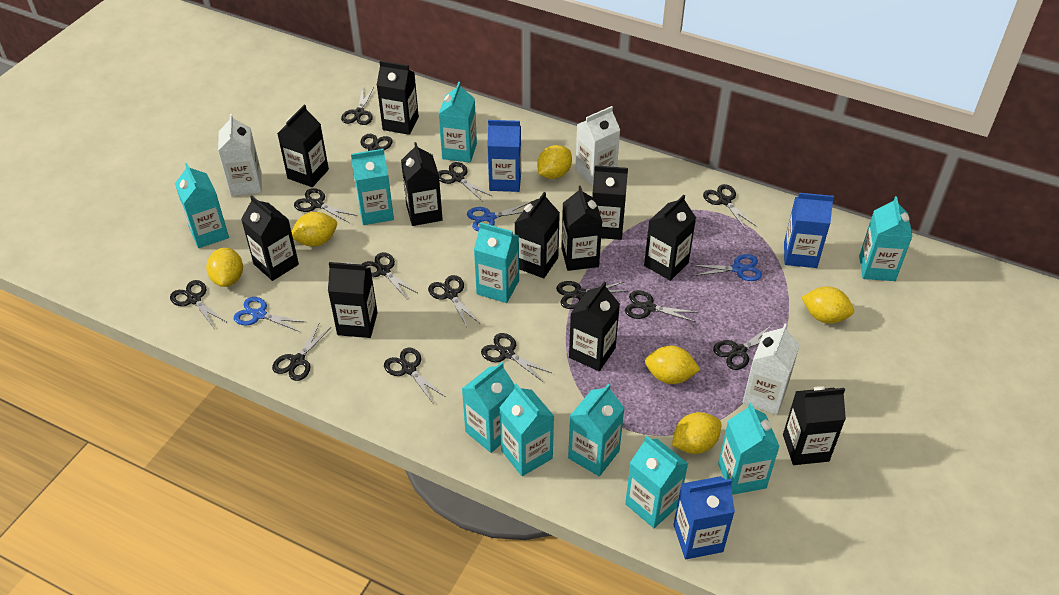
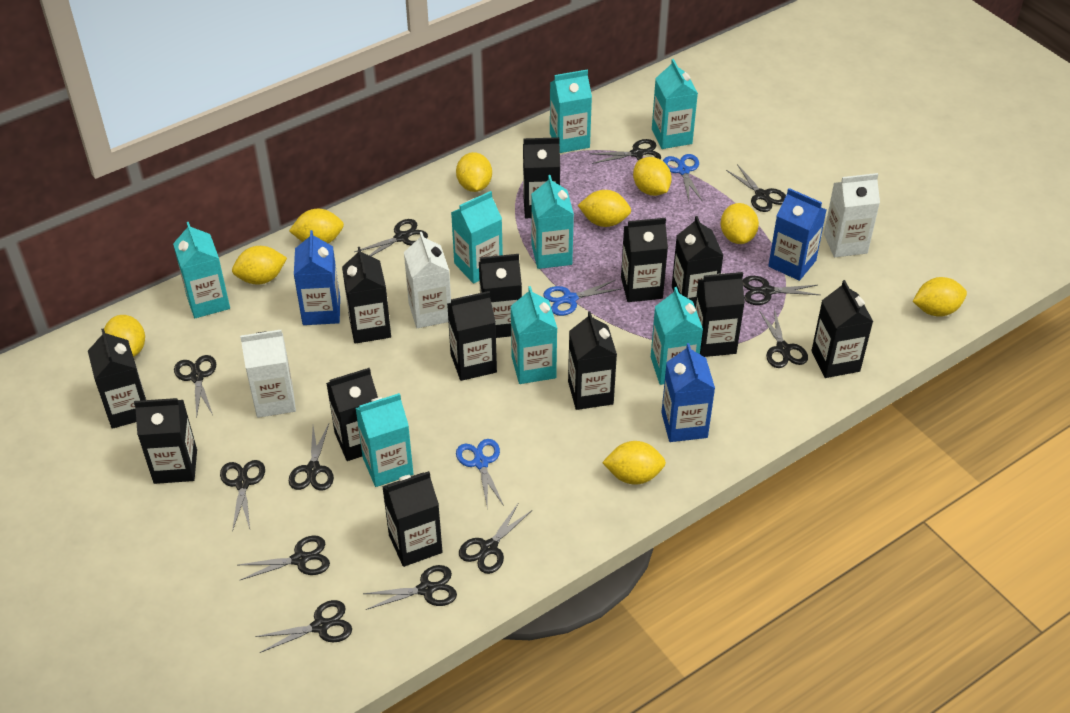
black carton: [241,196,299,281] [277,105,329,187] [328,262,378,338] [377,61,419,135] [401,142,443,226] [515,192,560,278] [561,186,602,271] [569,282,620,371] [592,165,628,240] [644,195,696,281] [783,386,846,465] = 11 -> [88,328,146,429] [134,398,197,484] [326,368,378,461] [342,247,391,344] [382,471,443,567] [447,291,497,381] [479,254,522,338] [523,137,560,218] [568,311,617,410] [621,218,668,302] [672,216,724,306] [695,272,745,357] [811,280,873,378] = 13
black scissors: [170,280,226,328] [272,324,331,381] [294,188,357,223] [341,87,374,125] [353,134,392,174] [362,252,418,299] [384,348,446,403] [428,275,479,327] [438,162,492,202] [481,333,552,382] [556,281,627,309] [625,290,698,322] [703,184,756,230] [713,325,772,370] = 14 -> [174,355,216,418] [220,460,265,532] [238,535,330,580] [255,600,352,653] [289,424,334,491] [354,219,428,256] [363,565,457,610] [459,504,532,574] [589,139,661,164] [726,164,786,212] [743,276,820,305] [759,309,808,368] = 12
turquoise carton: [175,163,229,248] [351,149,394,225] [439,82,477,163] [462,362,514,453] [474,222,519,303] [499,384,554,476] [568,384,624,476] [625,436,688,528] [718,403,780,495] [859,196,913,281] = 10 -> [173,222,230,318] [355,393,413,487] [451,191,503,284] [511,286,557,384] [531,175,574,269] [550,70,592,153] [651,287,703,385] [652,59,698,149] = 8
yellow lemon: [206,248,243,287] [291,212,337,246] [537,145,572,179] [645,346,700,384] [672,412,721,454] [801,287,854,324] = 6 -> [104,315,145,357] [232,246,287,284] [289,209,344,243] [456,152,492,192] [578,190,631,227] [602,441,666,485] [633,157,672,196] [721,203,759,244] [913,277,967,317] = 9

